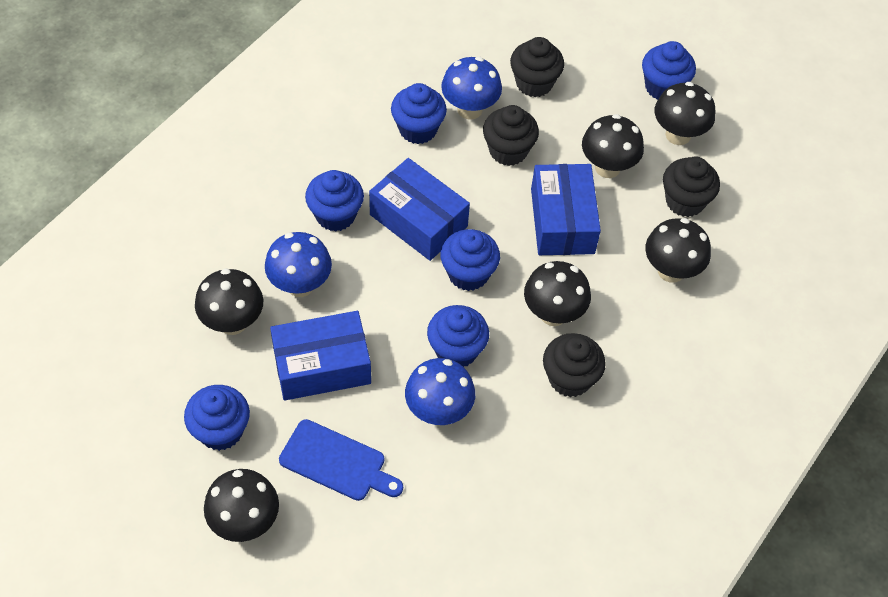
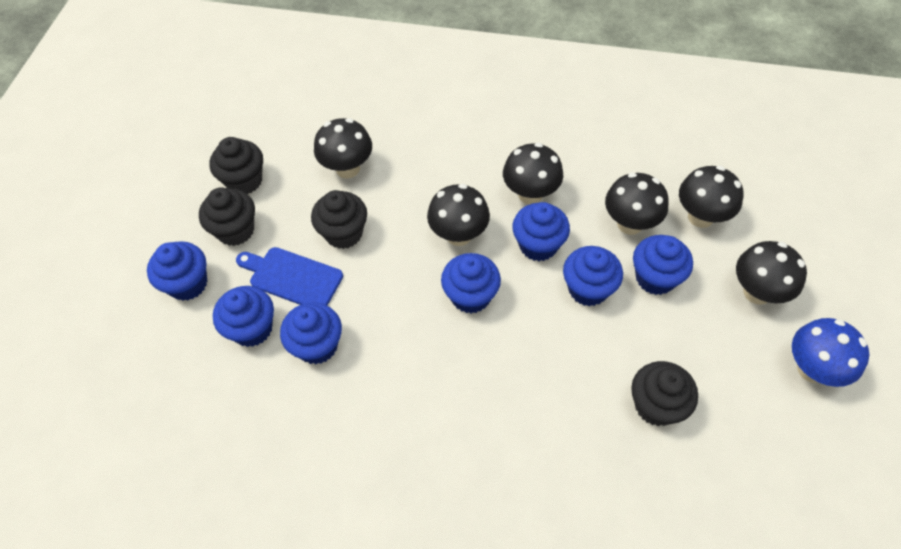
blue box: [270,311,371,401] [369,158,470,261] [531,164,601,255] = 3 -> none = 0
blue cupcake: [184,385,250,451] [305,170,364,231] [391,83,447,144] [427,305,489,367] [440,229,500,291] [642,41,696,100] = 6 -> [147,241,207,301] [213,286,274,347] [280,302,342,364] [441,253,501,314] [513,202,570,261] [563,246,623,306] [633,235,693,295] = 7
blue mushroom: [265,232,332,297] [405,358,475,425] [441,57,502,119] = 3 -> [792,318,869,387] = 1

